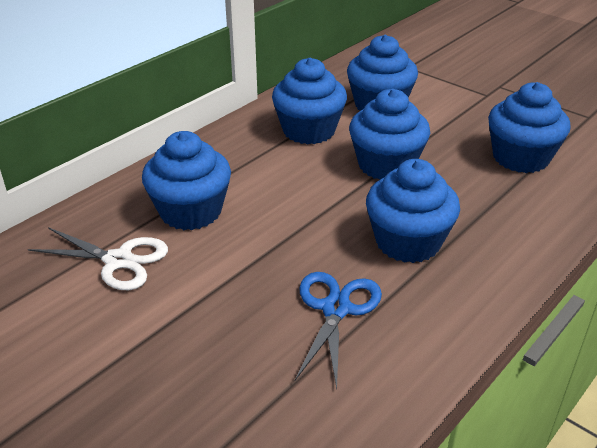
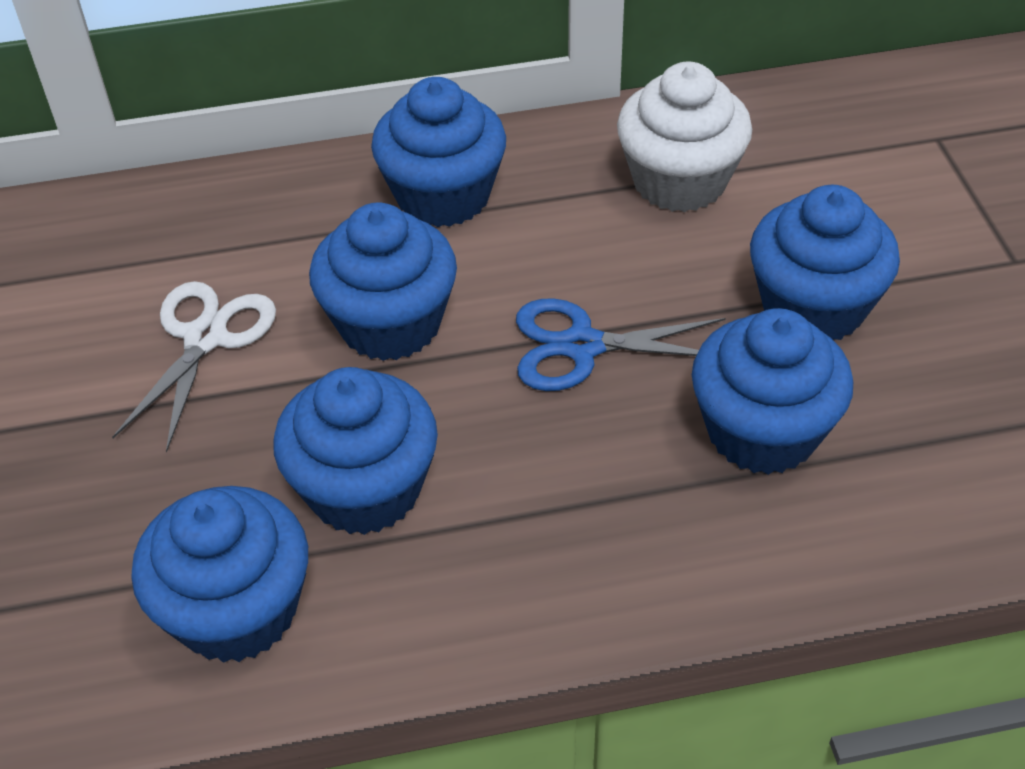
white cupcake: none = 0 -> [617,62,752,212] = 1

